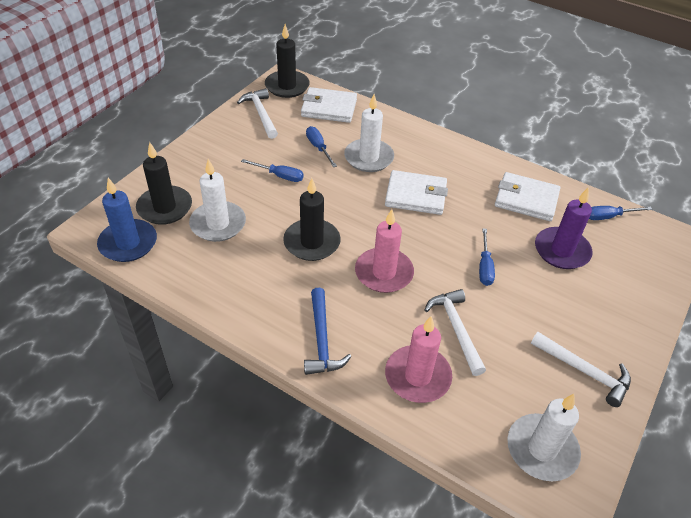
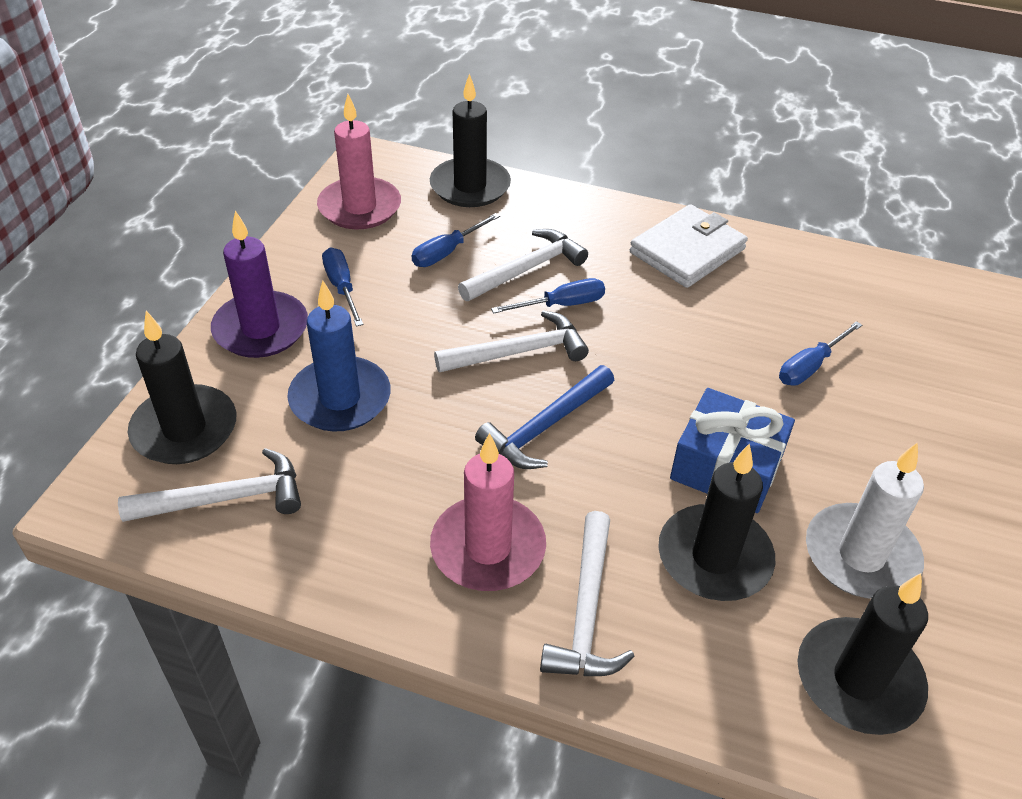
black candle: [136,142,192,225] [265,24,310,98] [283,178,341,261] = 3 -> [128,311,236,464] [430,73,511,207] [658,443,775,601] [797,573,928,735] = 4
blue gift: none = 0 -> [670,388,795,513] = 1
white candle: [189,159,246,242] [344,94,394,172] [507,394,581,482] = 3 -> [806,443,924,599] = 1
white hammer: [237,88,278,139] [425,289,486,376] [531,332,631,407] = 3 -> [118,448,301,522] [434,310,589,373] [458,229,588,301] [540,511,634,676] = 4
white wallet: [301,87,357,123] [385,170,448,215] [495,172,560,221] = 3 -> [630,204,748,288] = 1

